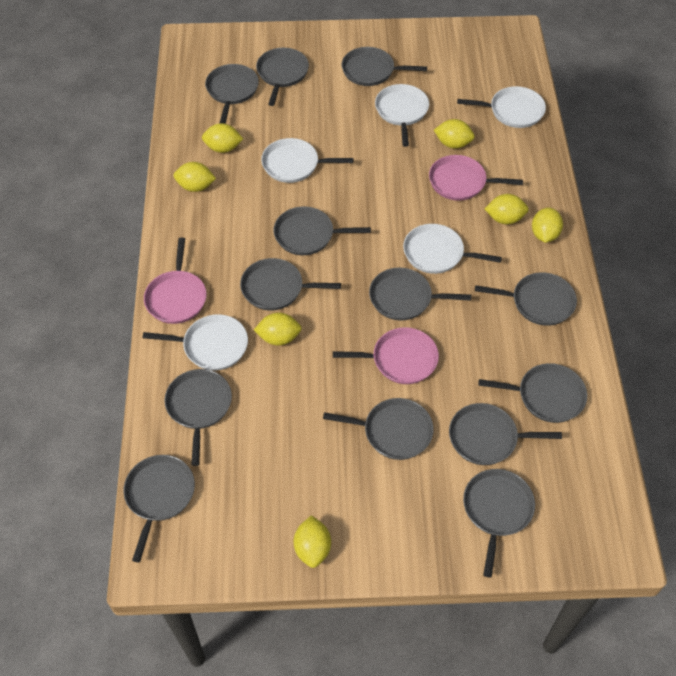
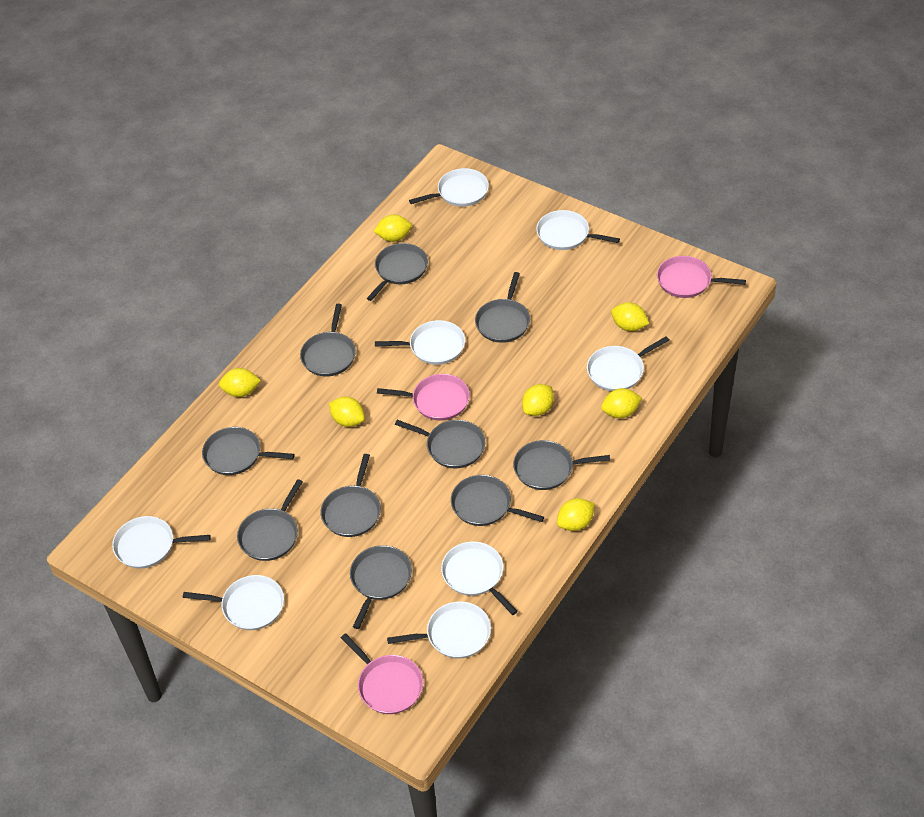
grey pan: [123,455,195,562] [165,369,232,466] [205,64,259,124] [240,258,341,310] [256,48,309,106] [274,206,371,255] [323,398,433,460] [342,47,427,86] [369,268,471,320] [449,403,562,465] [463,469,535,578] [475,272,577,326] [478,363,587,423] = 13 -> [202,427,295,475] [237,479,303,561] [300,304,356,376] [321,454,381,537] [350,545,412,629] [367,243,428,301] [395,420,485,468] [451,475,544,526] [475,272,530,343] [513,440,610,490] = 10
white pan: [143,314,248,370] [261,138,354,183] [375,84,429,147] [403,224,502,274] [457,86,546,128] = 5 -> [112,516,211,569] [183,575,284,630] [375,320,465,365] [387,601,491,659] [409,168,489,207] [441,541,518,615] [536,210,620,250] [587,337,669,391] = 8

